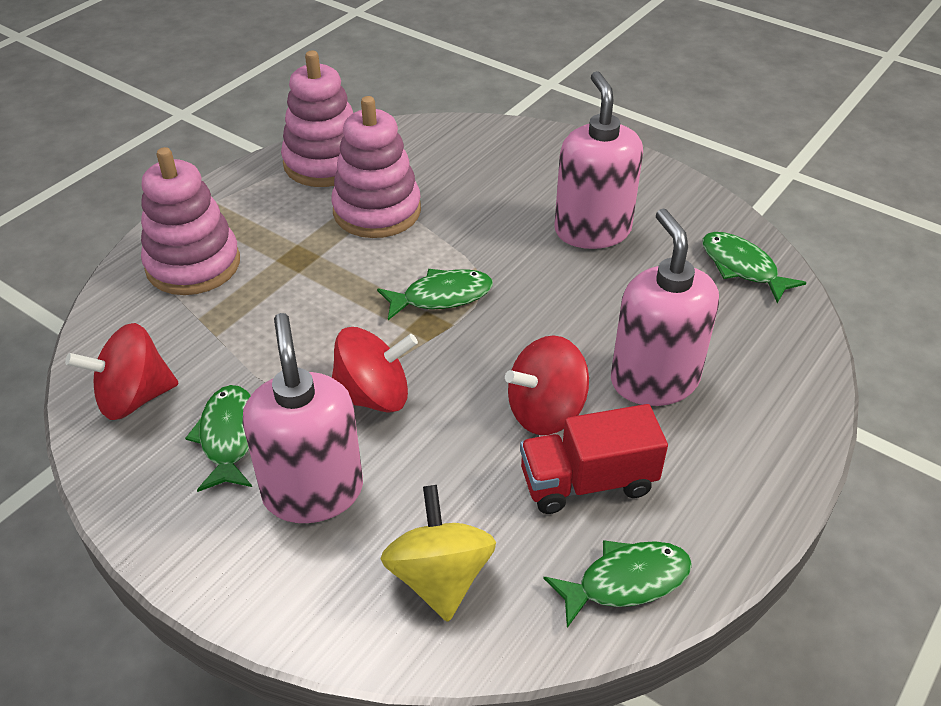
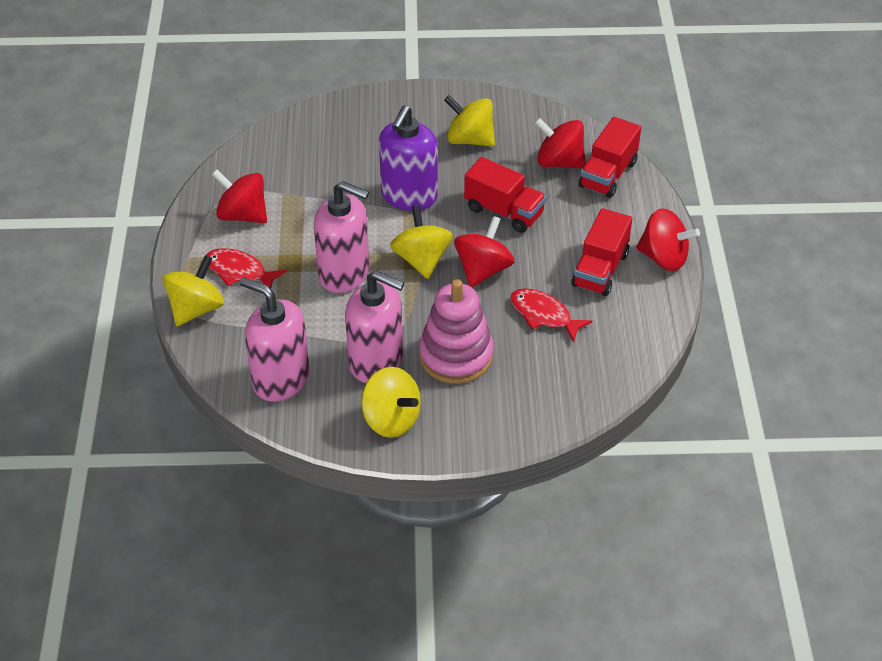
green fish: [185,385,252,492] [377,269,493,320] [543,540,692,628] [702,232,807,303] = 4 -> none = 0
pink stacking toy: [141,147,240,295] [281,50,353,187] [331,96,421,238] = 3 -> [419,279,494,384] = 1
purple soap dispenser: none = 0 -> [379,105,438,211] = 1
red fish: none = 0 -> [206,248,286,288] [510,288,592,342] = 2
red spinning top: [65,323,179,420] [332,327,418,413] [505,335,589,435] = 3 -> [212,169,267,223] [454,216,515,287] [534,118,586,169] [636,208,700,271] = 4
red truck: [520,404,668,514] = 1 -> [464,157,546,233] [571,208,632,296] [579,117,641,198] = 3
yellow spinning top: [380,485,496,622] = 1 -> [163,255,224,326] [361,367,421,438] [390,205,453,279] [444,95,495,147] = 4

